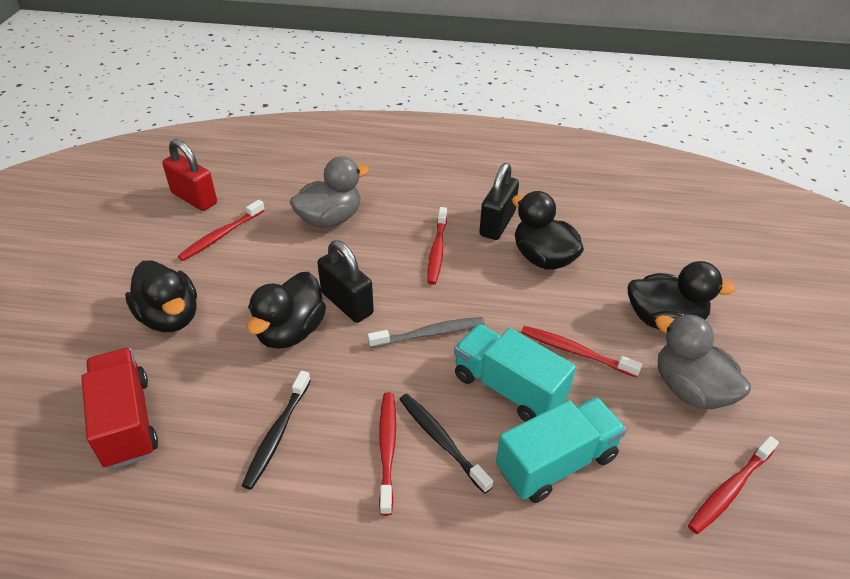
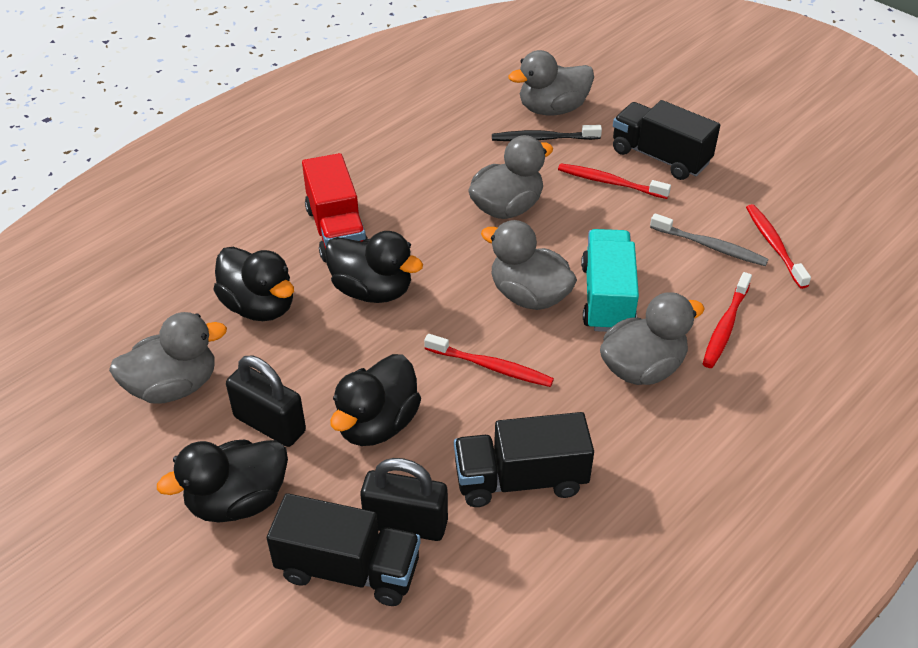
black toothbrush: [242,371,311,490] [400,394,493,494] = 2 -> [492,125,602,141] = 1
black truck: none = 0 -> [267,493,421,606] [454,412,594,507] [613,100,720,180] = 3
grey duck: [290,157,369,228] [655,314,751,409] = 2 -> [109,312,227,404] [468,135,553,219] [481,220,577,310] [508,50,594,116] [600,292,705,385] = 5
red padlock: [162,139,217,211] = 1 -> none = 0
red toothbrush: [178,200,265,261] [379,392,396,516] [427,207,447,285] [521,326,642,378] [688,436,779,534] = 5 -> [424,334,554,387] [558,163,671,199] [703,272,752,368] [746,204,811,289] = 4
turquoise truck: [454,324,576,422] [496,397,627,503] = 2 -> [581,229,639,332] = 1

